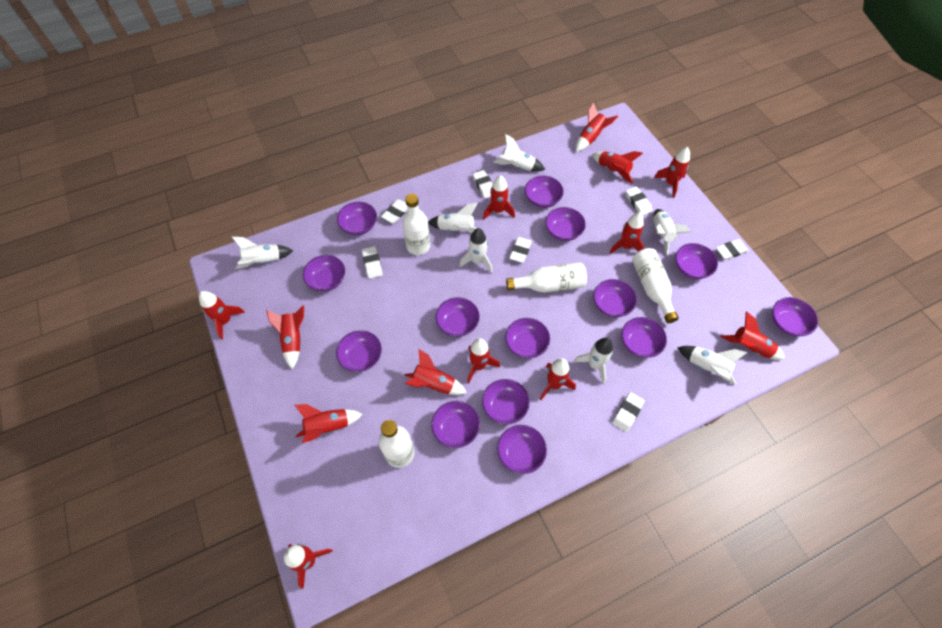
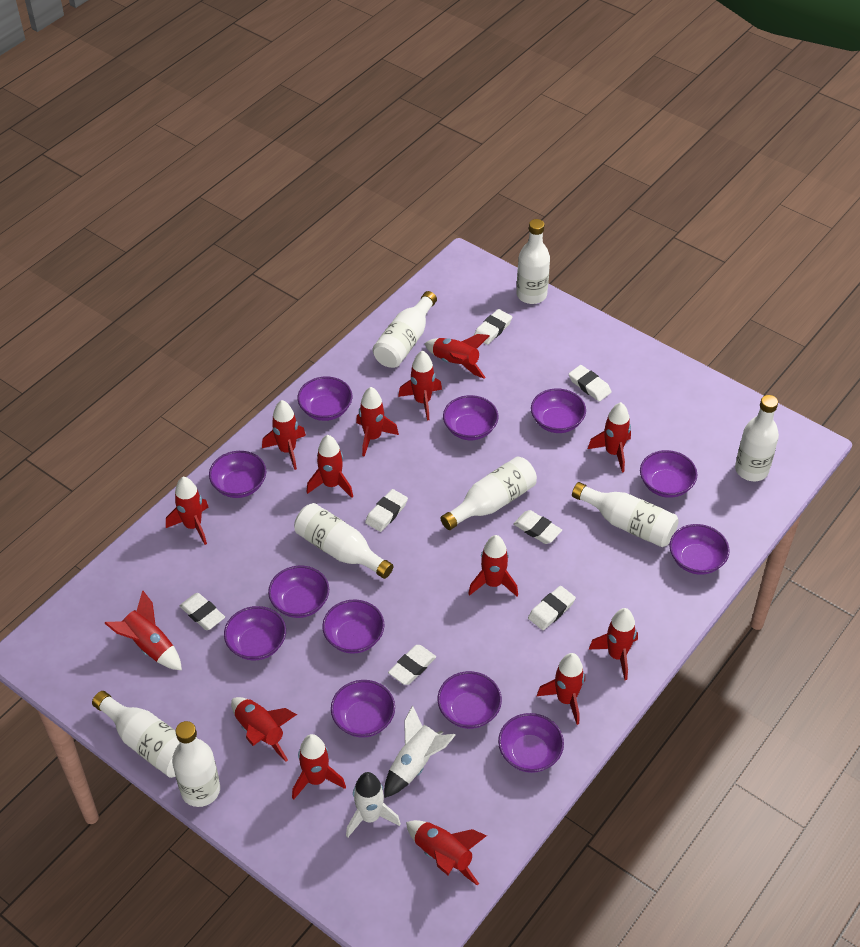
purple bowl: [303,255,345,292] [336,330,382,372] [337,202,377,235] [431,401,480,448] [436,297,480,337] [482,379,530,424] [497,425,547,474] [505,318,550,358] [525,176,564,208] [545,207,586,241] [593,279,637,317] [622,317,667,358] [675,243,718,279] [772,297,818,337] = 14 -> [209,451,266,498] [224,606,286,660] [268,566,329,618] [297,376,352,421] [322,599,385,654] [331,680,395,738] [438,671,502,729] [443,395,498,440] [498,713,564,773] [531,388,586,433] [640,450,698,498] [669,524,730,575] = 12
red rocket: [199,291,245,340] [266,305,304,369] [284,544,333,589] [294,404,363,443] [405,349,467,395] [467,338,500,383] [483,175,515,219] [540,358,576,400] [576,102,618,152] [592,151,643,184] [609,212,645,254] [654,147,690,198] [721,312,785,360] = 13 -> [104,590,182,670] [166,477,209,545] [231,697,297,762] [262,400,306,470] [292,734,346,800] [306,435,353,498] [356,387,399,457] [398,351,442,420] [406,820,487,886] [424,334,490,379] [468,535,518,596] [537,653,585,725] [588,402,631,473] [589,608,638,680] = 14
white bottle: [379,420,414,468] [402,194,430,255] [506,262,587,293] [632,248,679,323] = 4 -> [92,691,180,778] [172,721,220,807] [294,503,393,579] [373,291,437,368] [441,456,537,530] [517,219,550,304] [572,482,679,547] [735,395,779,481] = 8
white rocket: [232,237,293,269] [428,203,478,233] [459,228,493,273] [493,134,545,171] [574,337,613,384] [653,209,691,256] [677,346,748,385] = 7 -> [346,772,401,838] [384,705,456,798] = 2

